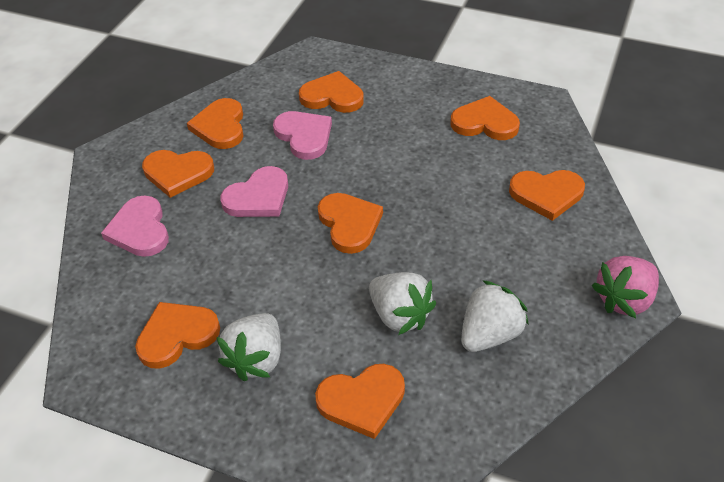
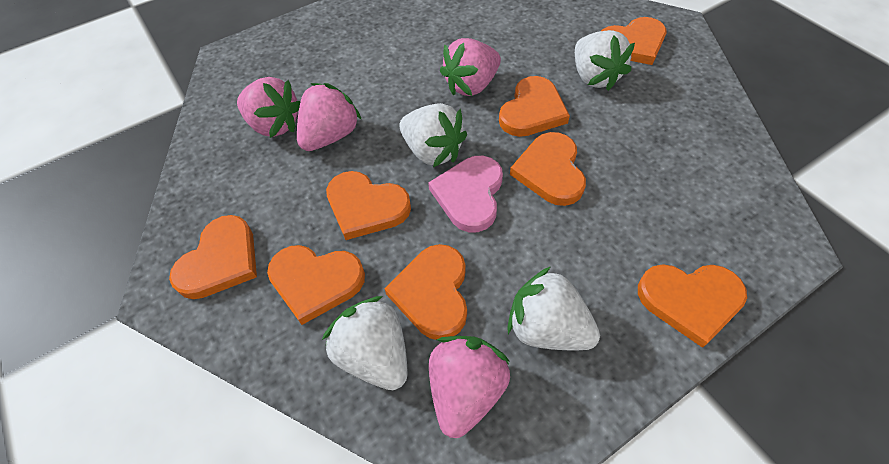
pink heart: [101,196,169,257] [220,166,288,217] [273,111,332,160] = 3 -> [428,156,503,232] = 1
pink strawberry: [591,256,659,318] = 1 -> [237,77,300,138] [297,83,362,151] [429,336,510,438] [440,38,501,96] = 4
white strawberry: [217,313,281,381] [369,272,436,335] [461,280,529,352] = 3 -> [322,296,408,390] [399,103,467,167] [507,267,600,350] [575,30,635,91] = 4

